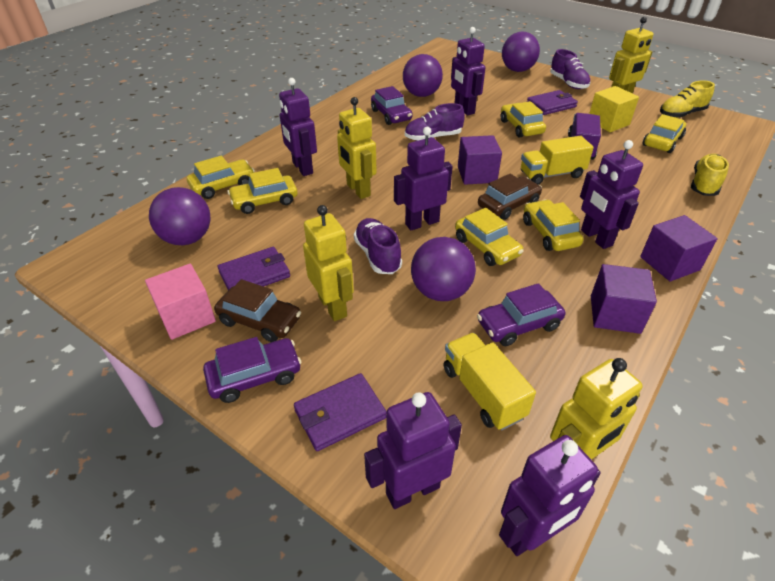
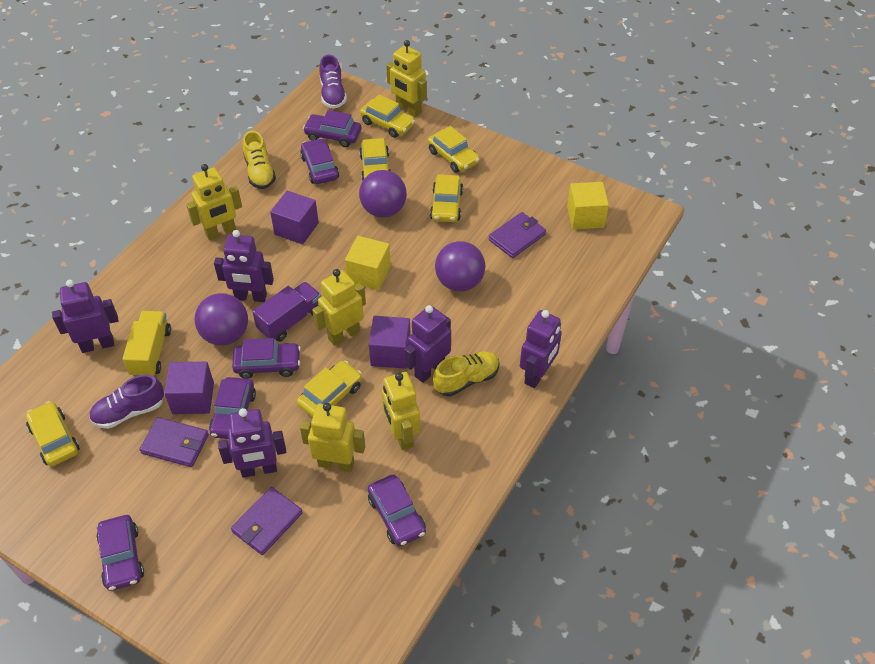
brown car: [214,279,301,342] [478,174,542,220] = 2 -> none = 0
pink cube: [145,264,216,340] = 1 -> none = 0
purple ball: [149,187,211,245] [403,54,443,97] [411,237,476,301] [502,32,540,72] = 4 -> [195,293,248,346] [359,170,407,218] [435,241,485,292] = 3
purple car: [203,337,301,403] [371,86,413,125] [477,283,565,346] = 3 -> [96,515,144,591] [209,377,256,439] [232,338,301,379] [300,138,339,184] [303,110,362,147] [368,475,426,547] = 6
purple robot: [279,78,317,176] [364,392,462,509] [394,127,453,230] [451,27,485,115] [499,435,601,556] [580,140,643,249] = 6 -> [52,280,119,353] [214,230,274,302] [218,408,286,478] [404,305,451,383] [520,310,562,388] = 5
purple shoe: [354,218,402,274] [405,103,465,141] [550,49,591,89] = 3 -> [89,374,164,429] [320,55,347,109] = 2
yellow cube: [589,86,639,132] = 1 -> [345,236,391,290] [567,182,609,230] = 2
yellow robot: [303,205,354,321] [337,97,377,199] [550,358,643,460] [609,17,653,94] = 4 -> [186,164,242,241] [300,403,365,472] [312,269,366,346] [382,372,420,450] [386,40,427,117] = 5
yellow truck: [443,333,536,430] [521,136,594,185] = 2 -> [122,311,171,377] = 1

